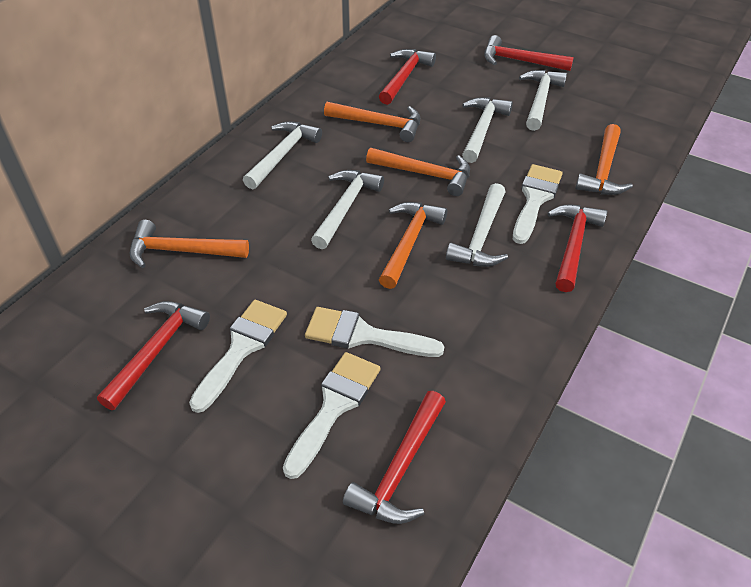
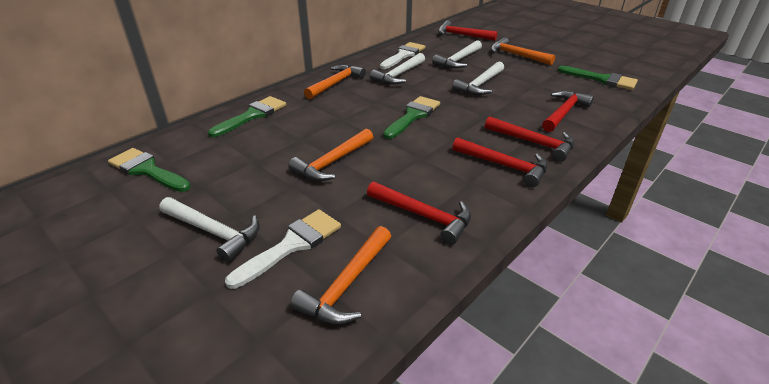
green brush: none = 0 -> [108,148,191,192] [208,96,286,137] [383,96,440,139] [558,66,638,90] = 4
orange hammer: [129,220,249,268] [324,102,420,142] [366,148,470,196] [379,202,447,289] [575,124,633,195] = 5 -> [288,128,373,181] [290,226,391,325] [304,64,366,99] [491,37,555,65] = 4
white brush: [189,300,287,413] [283,352,381,479] [305,307,445,357] [513,164,563,244] = 4 -> [225,209,341,289] [380,42,426,69] = 2
white hammer: [243,121,322,189] [311,170,384,249] [446,183,508,267] [462,97,513,163] [519,70,567,131] = 5 -> [160,197,260,262] [370,53,425,85] [432,40,482,69] [452,61,504,95] = 4

